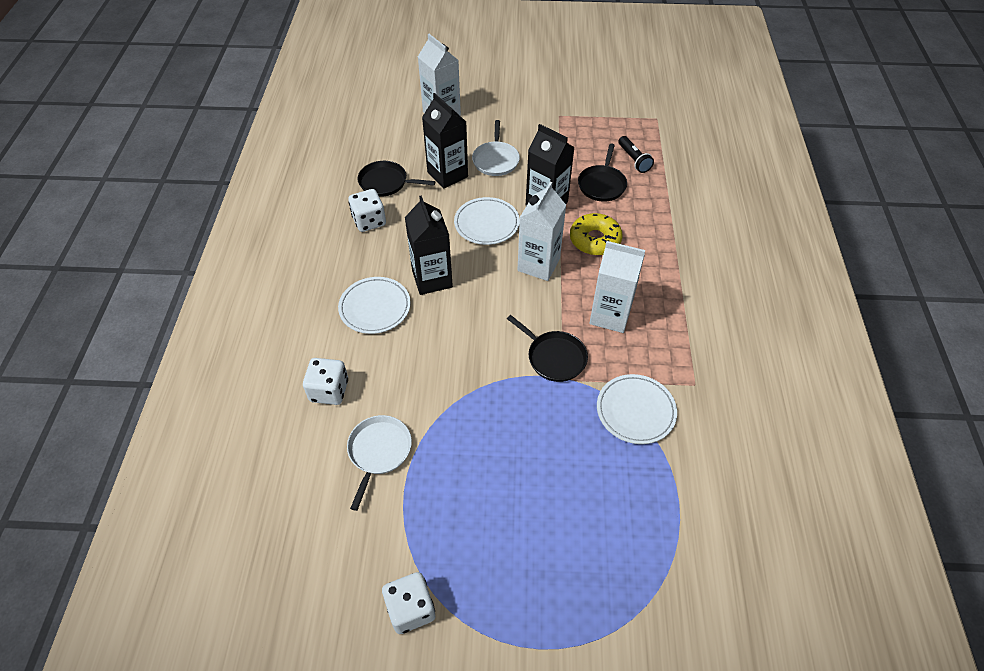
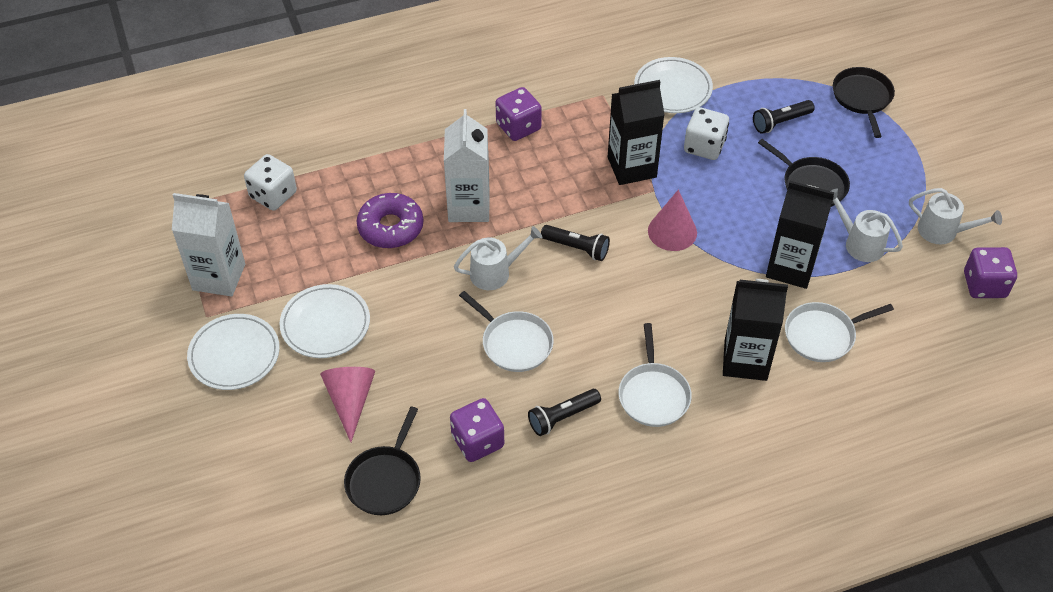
black flashlight: [618,136,654,173] = 1 -> [528,389,601,436] [541,225,610,261] [753,100,815,134] = 3
pink cone: none = 0 -> [320,367,375,442] [648,190,697,251] = 2
purple dice: none = 0 -> [450,398,504,462] [496,87,542,141] [964,247,1017,298] = 3
purple donut: none = 0 -> [357,193,423,248] = 1
white carton: [418,34,461,116] [518,182,566,281] [589,241,645,333] = 3 -> [172,193,245,296] [444,109,490,222] = 2
white dice: [303,358,348,405] [348,189,386,232] [382,572,435,634] = 3 -> [244,154,297,211] [684,107,729,160] = 2
white pan: [347,415,412,511] [472,120,520,176] = 2 -> [459,291,554,372] [618,323,692,427] [785,302,894,362] = 3
white watering can: none = 0 -> [454,226,542,290] [831,188,903,262] [909,188,1002,244] = 3
yellow donut: [570,213,623,255] = 1 -> none = 0

